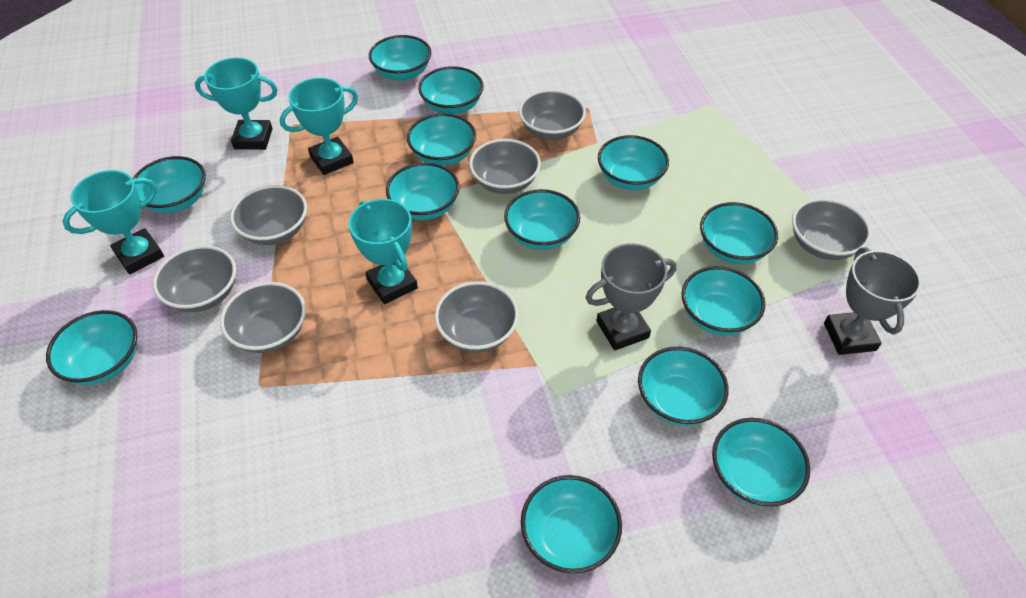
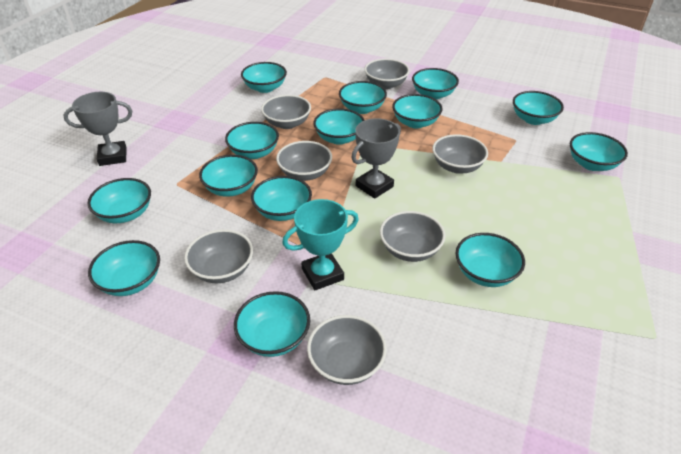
turquoise bowl: [46,310,138,385] [133,156,206,213] [369,35,431,81] [386,163,460,220] [407,113,476,166] [418,66,484,114] [504,189,580,250] [521,475,622,574] [598,135,669,190] [638,347,729,426] [681,266,766,336] [700,202,778,264] [712,418,810,507] = 13 -> [88,178,151,223] [88,240,160,296] [199,155,258,197] [225,122,279,159] [234,291,310,357] [241,62,287,93] [251,176,312,221] [313,108,365,145] [339,81,387,114] [392,94,443,128] [412,68,459,99] [455,233,525,287] [513,91,564,125] [570,132,628,171] = 14
turquoise trophy: [62,170,164,274] [195,57,278,150] [280,78,358,175] [348,199,418,304] = 4 -> [282,199,359,290] = 1

